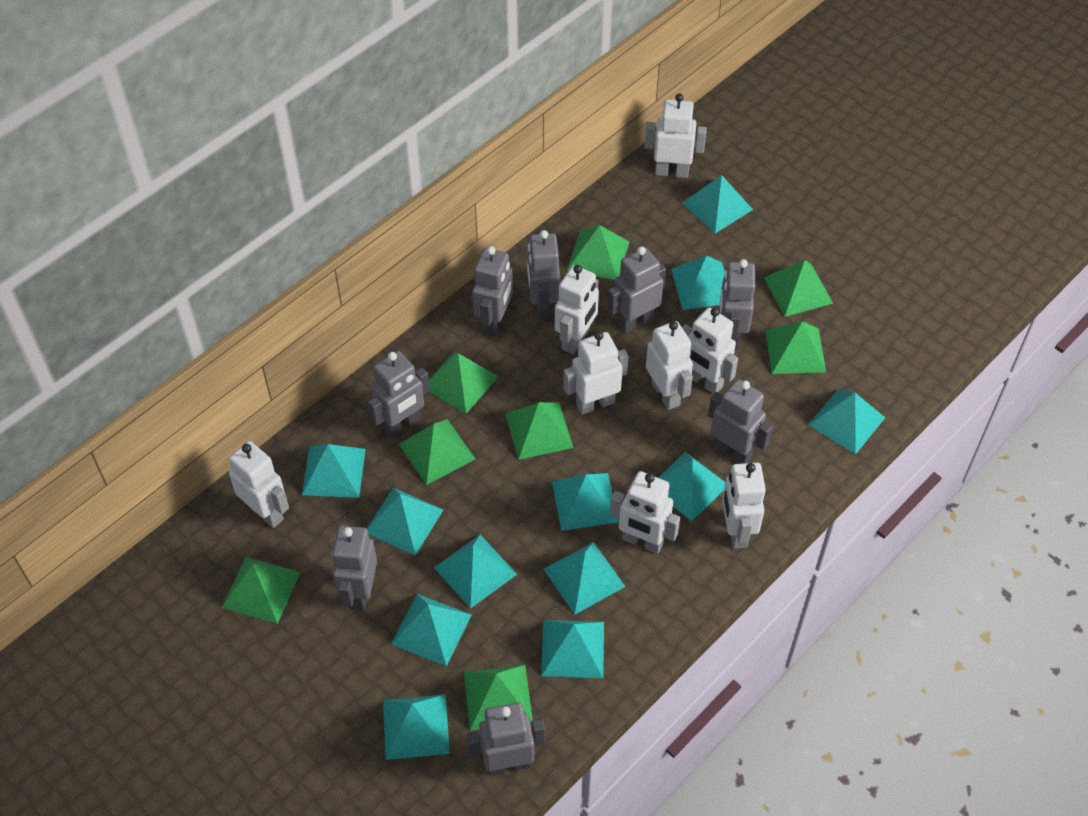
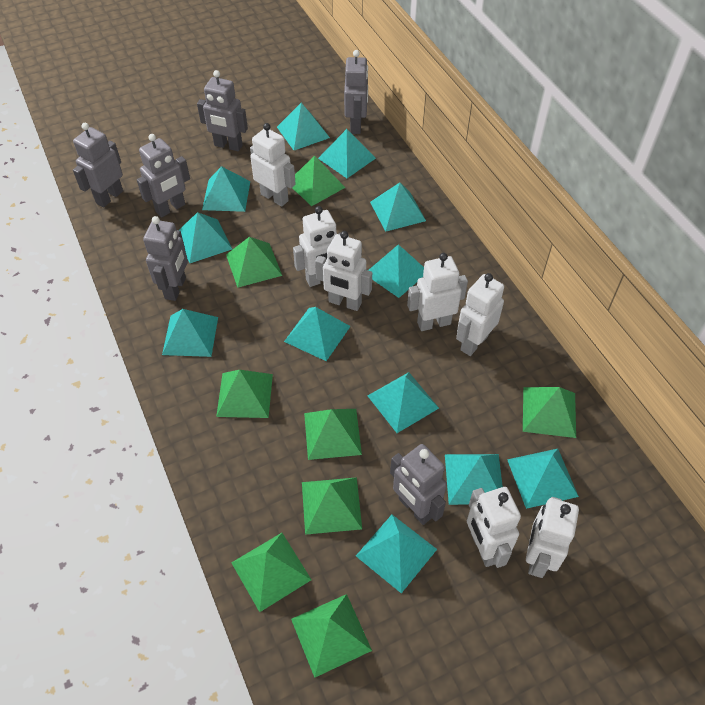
grey robot: [331,525,377,611] [368,351,430,438] [467,703,545,776] [472,246,513,336] [527,230,560,320] [607,246,666,333] [708,379,773,464] [720,259,755,349] = 8 -> [73,123,123,207] [137,134,190,218] [143,216,188,301] [197,70,248,151] [344,50,368,134] [390,444,447,525] = 6
white robot: [229,441,289,528] [555,265,599,354] [563,331,629,415] [610,471,680,554] [645,93,707,178] [646,321,693,410] [682,307,738,394] [722,463,766,549] = 8 -> [250,123,296,207] [293,206,349,287] [315,231,372,311] [407,253,468,331] [456,273,504,356] [467,487,521,568] [526,497,579,578] = 7

